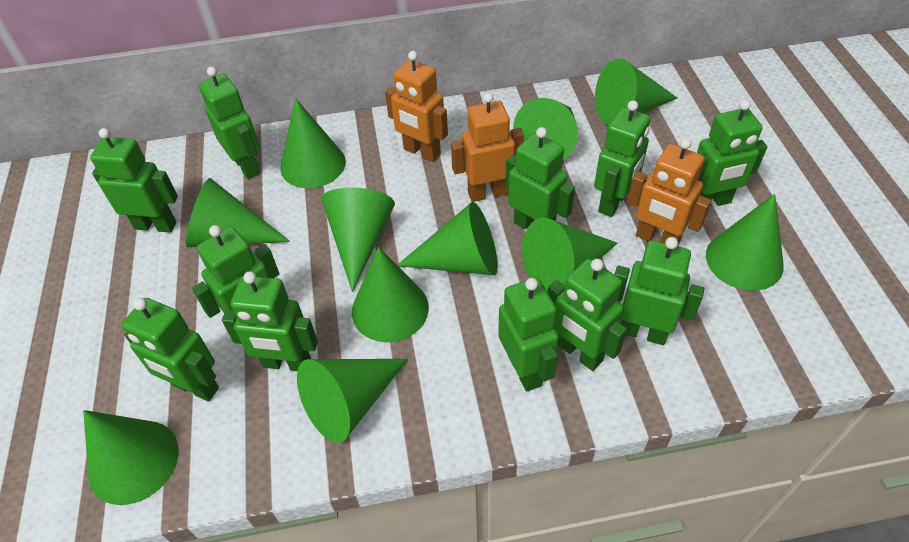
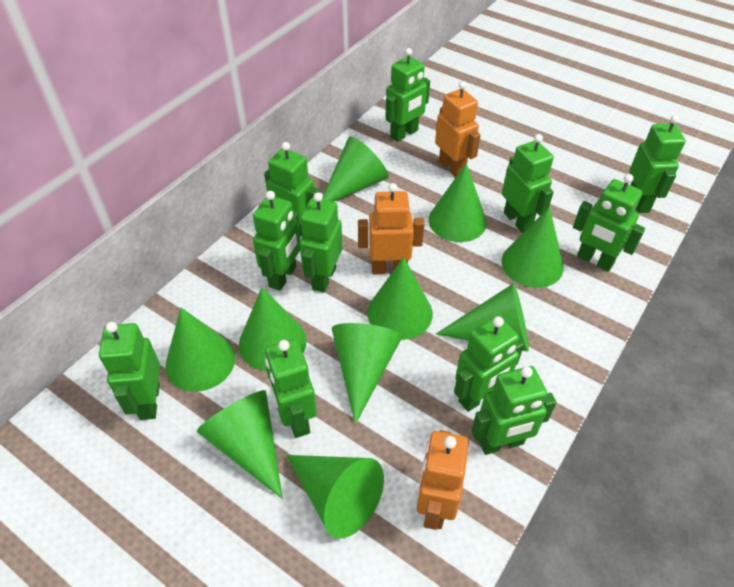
green cone: [83,410,179,505] [186,178,290,247] [280,98,346,188] [297,359,408,443] [322,188,395,292] [352,247,429,342] [397,202,498,275] [513,98,578,160] [522,218,617,292] [595,59,677,125] [706,194,784,291] = 11 -> [165,308,235,392] [197,390,283,499] [239,288,307,371] [286,455,384,539] [322,137,389,202] [332,323,402,424] [367,257,433,340] [429,163,487,242] [436,283,529,351] [502,207,564,288] = 10

